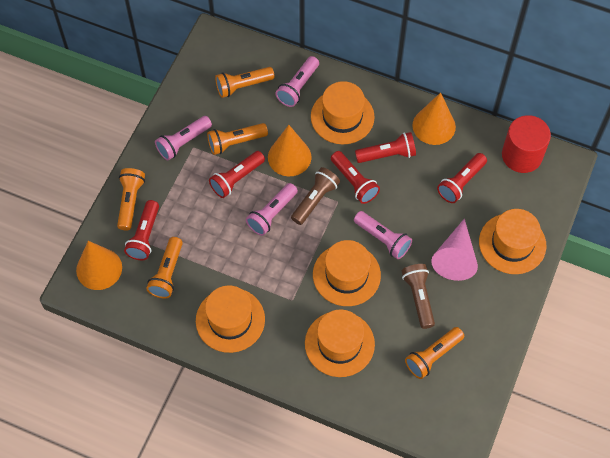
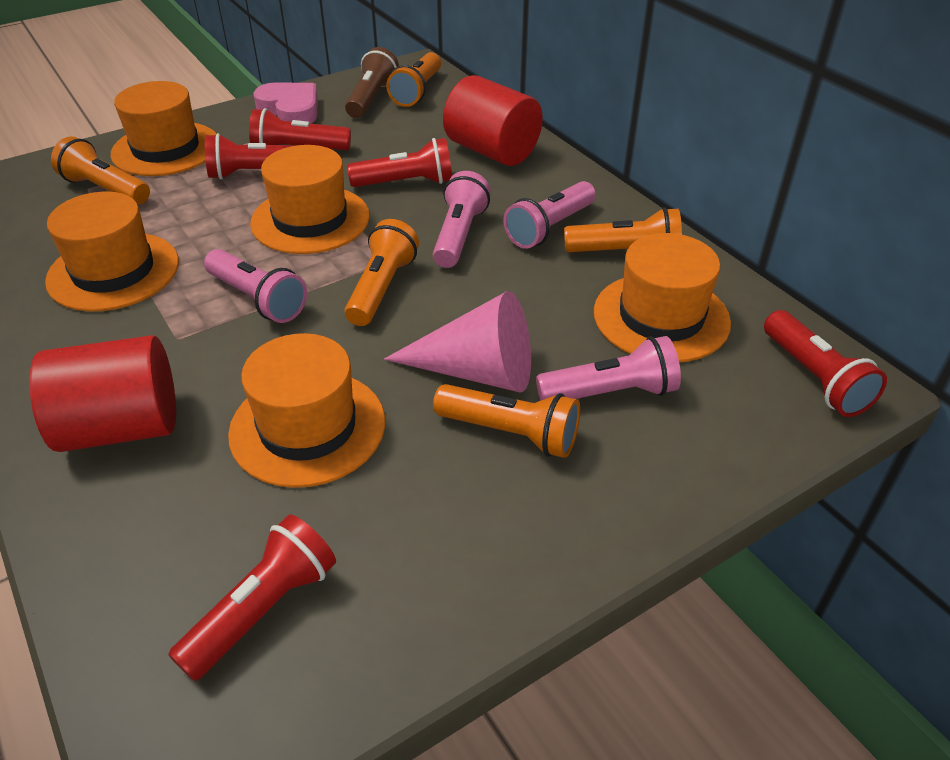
brown flashlight: [291,167,340,225] [402,264,435,329] = 2 -> [345,47,399,118] = 1
orange cone: [76,241,122,290] [268,125,311,176] [412,92,456,145] = 3 -> none = 0
pink heart: none = 0 -> [253,82,318,124] = 1
red cylinder: [502,115,551,173] = 1 -> [29,335,176,452] [443,75,543,166] = 2

